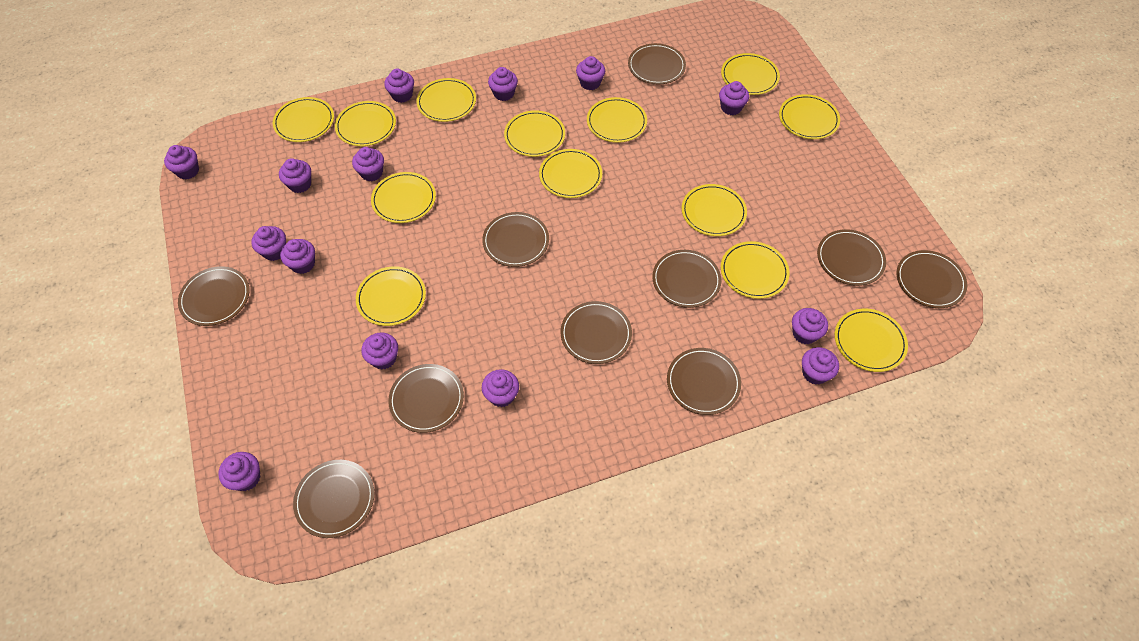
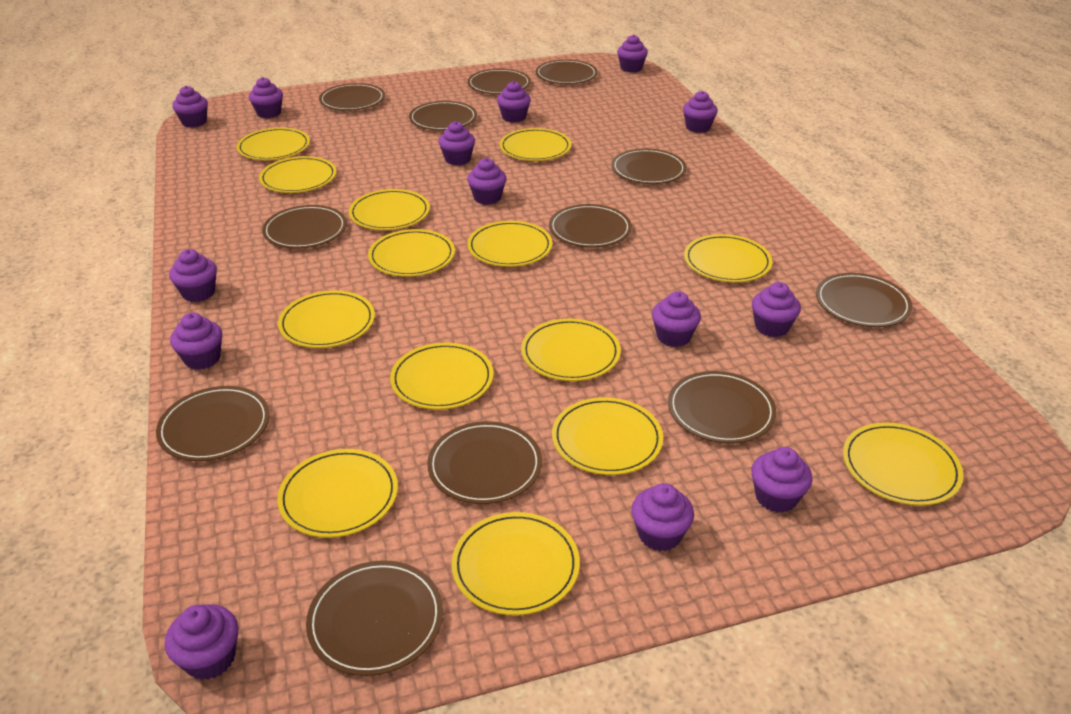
brown plate: [178,266,250,326] [293,460,374,538] [388,364,464,433] [482,212,549,267] [561,301,632,364] [628,43,686,84] [652,250,721,308] [667,348,741,415] [817,229,886,286] [897,250,967,308] = 10 -> [156,386,270,461] [262,205,347,249] [306,560,443,676] [319,83,385,111] [409,101,477,130] [427,421,542,504] [467,69,531,94] [536,59,598,84] [549,204,632,248] [612,149,687,184] [668,371,777,443] [816,273,912,327] = 12
yellow plate: [273,97,334,142] [335,101,396,146] [356,266,426,326] [371,172,436,223] [416,78,476,122] [504,110,565,157] [539,149,602,198] [587,97,647,143] [682,184,747,236] [721,53,780,95] [721,241,790,299] [779,94,840,139] [835,309,908,372] = 13 -> [236,128,310,160] [259,156,337,193] [277,449,398,538] [278,290,375,348] [349,189,430,230] [368,229,455,277] [390,343,493,410] [452,512,580,616] [467,221,553,267] [500,128,571,161] [521,319,621,381] [552,397,663,475] [684,234,773,282] [843,422,963,506] = 14

